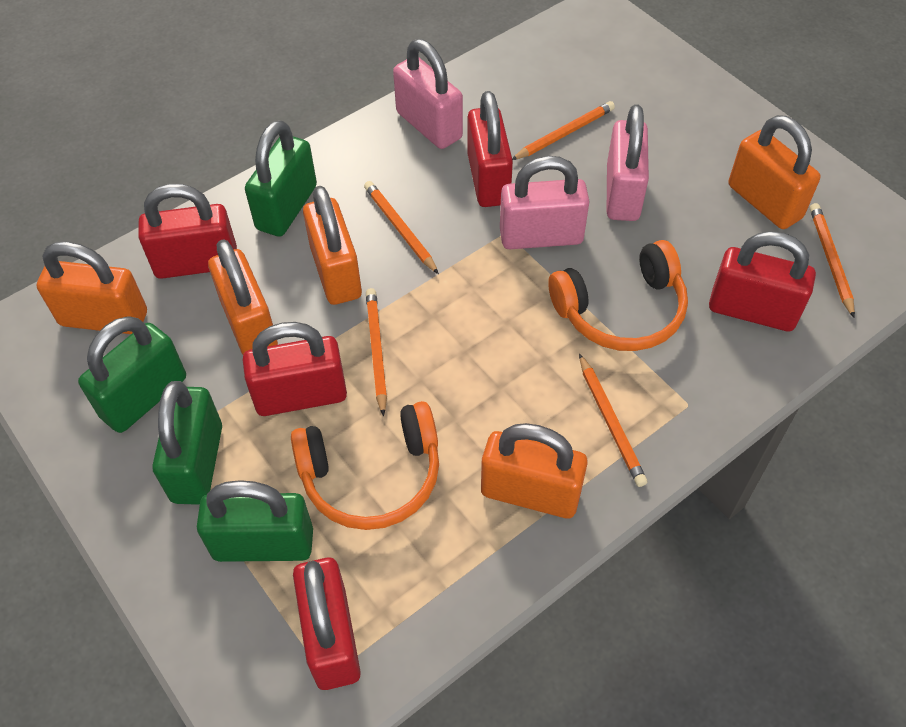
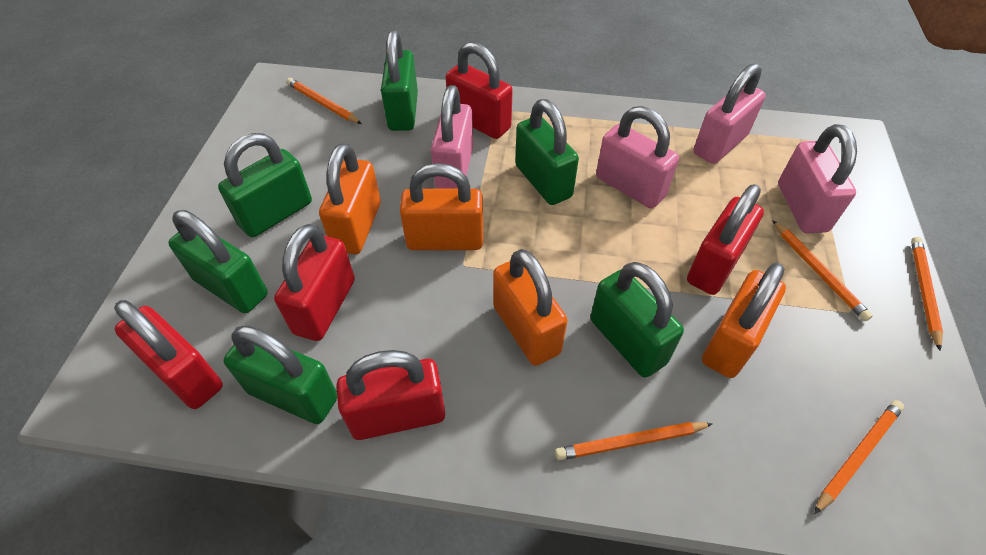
green padlock: [78,316,186,433] [152,381,222,505] [197,480,313,562] [245,120,317,237] = 4 -> [168,210,268,313] [218,133,312,238] [223,326,337,424] [381,30,418,131] [515,99,579,205] [590,262,684,378] = 6
orange headphones: [291,401,439,530] [548,240,688,351] = 2 -> none = 0
orange padlock: [37,241,147,334] [208,239,278,355] [303,186,362,305] [481,423,588,519] [728,115,820,229] = 5 -> [319,143,381,254] [400,163,483,250] [493,249,568,366] [702,263,786,378] = 4
pink padlock: [393,39,463,149] [500,156,590,249] [607,104,649,221] = 3 -> [431,85,473,189] [596,106,679,208] [693,63,766,164] [778,124,857,234] = 4

